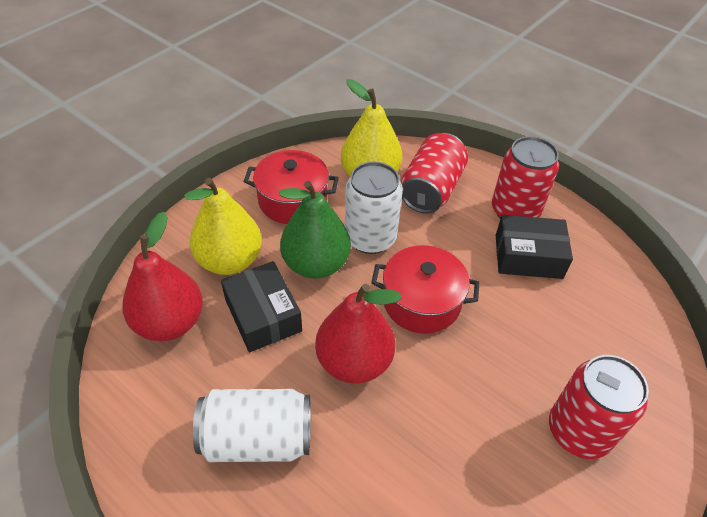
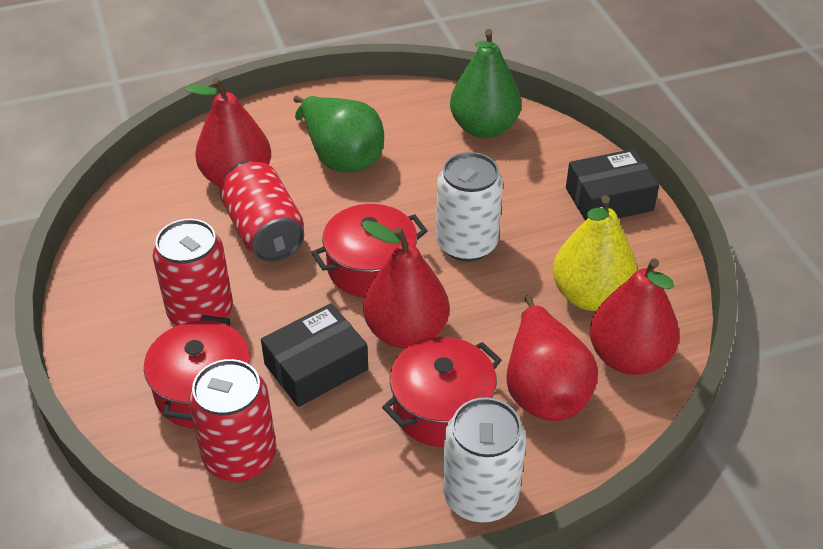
green pear: [279,181,351,279] = 1 -> [293,96,384,172] [450,29,521,138] = 2
red pear: [122,212,203,341] [315,284,402,384] = 2 -> [186,78,271,187] [361,220,449,349] [506,295,598,421] [590,258,679,375] = 4
red pot: [243,150,339,224] [371,245,480,334] = 2 -> [144,315,250,428] [311,204,428,298] [382,337,502,447] = 3
yellow pear: [184,178,262,275] [341,79,403,177] = 2 -> [553,195,637,311] = 1

